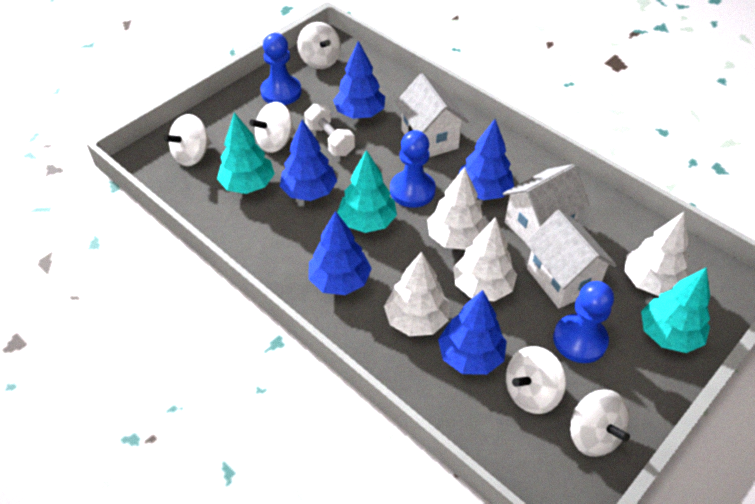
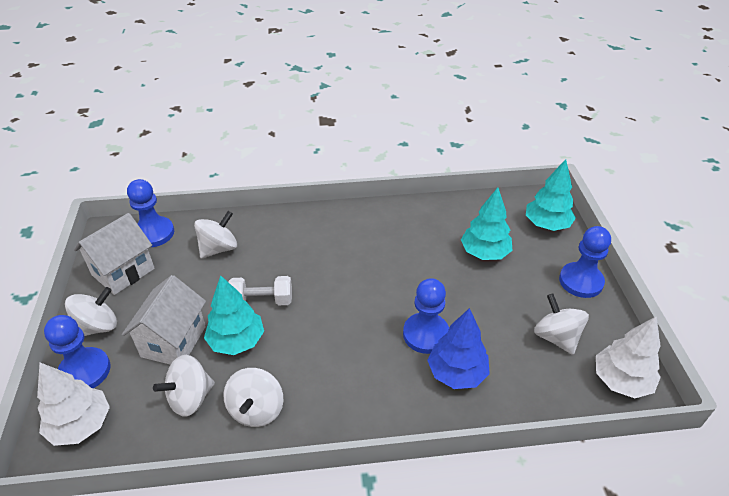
blue pawn: [260,33,301,105] [390,130,436,208] [553,281,614,363] = 3 -> [44,315,111,388] [127,179,174,247] [403,278,449,354] [559,226,611,298] = 4
blue tree: [280,120,337,201] [309,211,372,295] [333,41,385,119] [438,290,507,375] [459,119,514,200] = 5 -> [427,308,490,389] = 1
white house: [395,73,469,157] [503,164,590,242] [525,210,617,308] = 3 -> [74,213,155,295] [122,275,206,365] = 2
white tree: [384,252,449,336] [427,167,487,250] [453,217,517,302] [624,212,689,296] = 4 -> [37,363,110,446] [596,316,661,398] = 2

